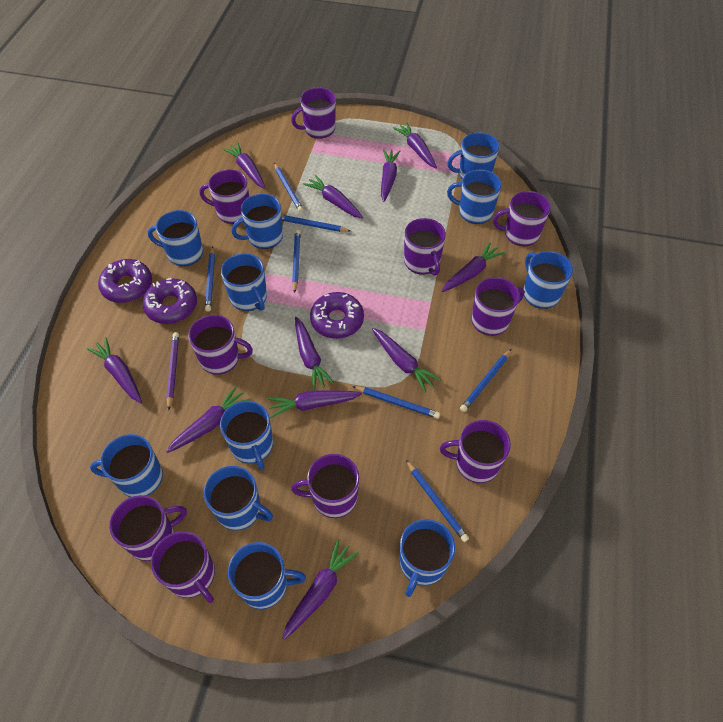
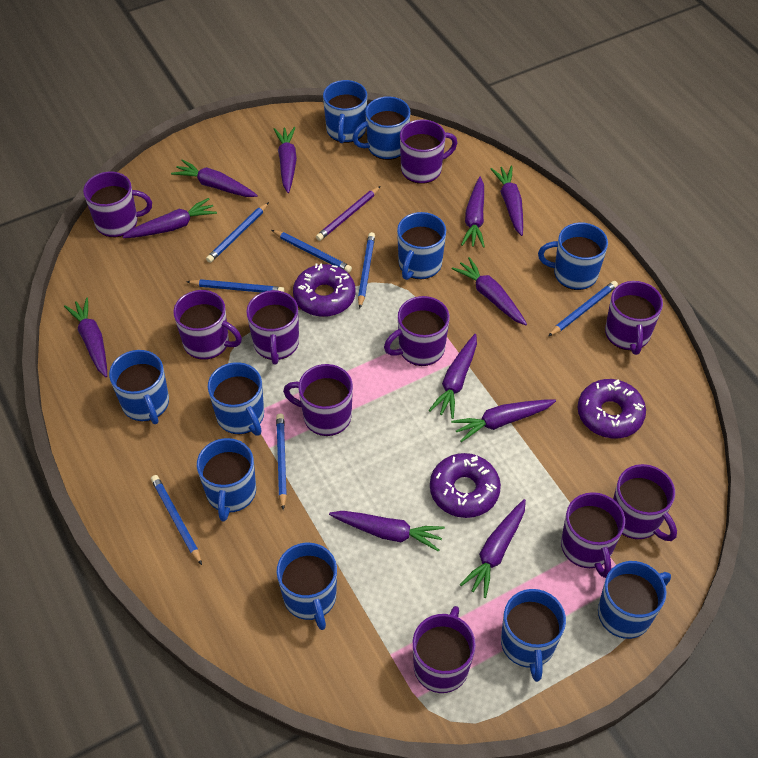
blue mug: [90,434,163,497] [148,210,203,266] [204,466,273,531] [220,401,273,470] [221,253,267,311] [228,542,306,609] [231,194,283,249] [400,519,455,597] [447,132,499,180] [447,170,501,224] [523,251,573,309] = 11 -> [109,350,169,424] [197,438,256,521] [208,362,264,436] [277,543,337,630] [323,80,367,143] [352,96,410,160] [397,212,446,280] [501,589,566,682] [538,222,608,290] [598,561,671,639] = 10

